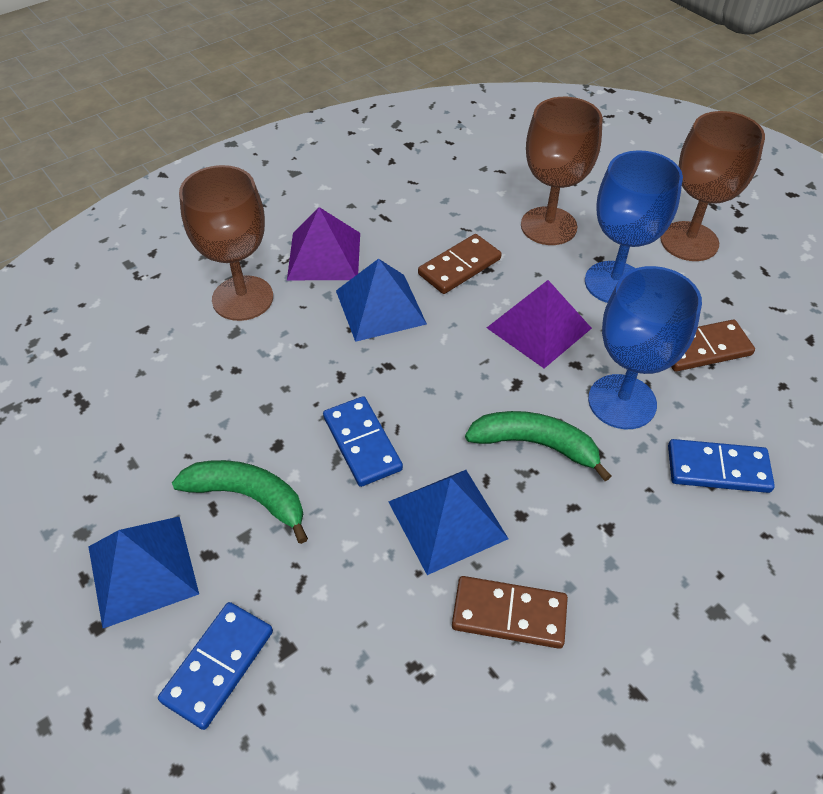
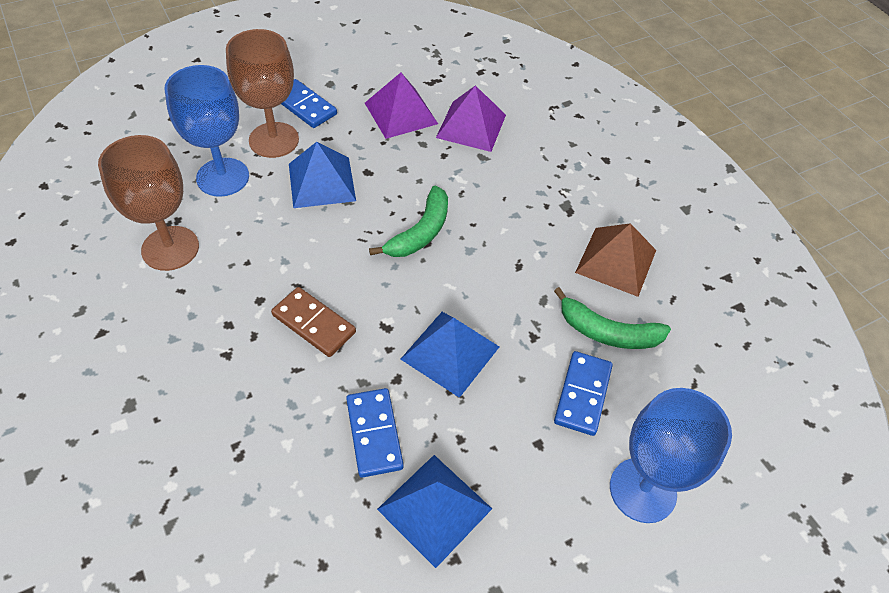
brown domino: [418,234,501,294] [452,576,568,649] [671,320,755,372] = 3 -> [271,287,356,357] = 1
brown goblet: [179,165,273,321] [521,97,603,245] [660,111,765,261] = 3 -> [98,135,199,271] [226,29,299,158] = 2
brown pyramid: none = 0 -> [575,223,656,297] = 1

